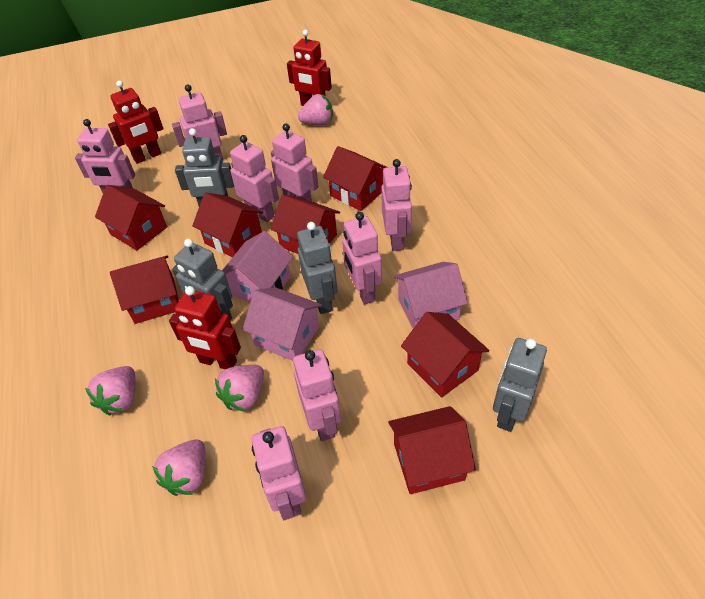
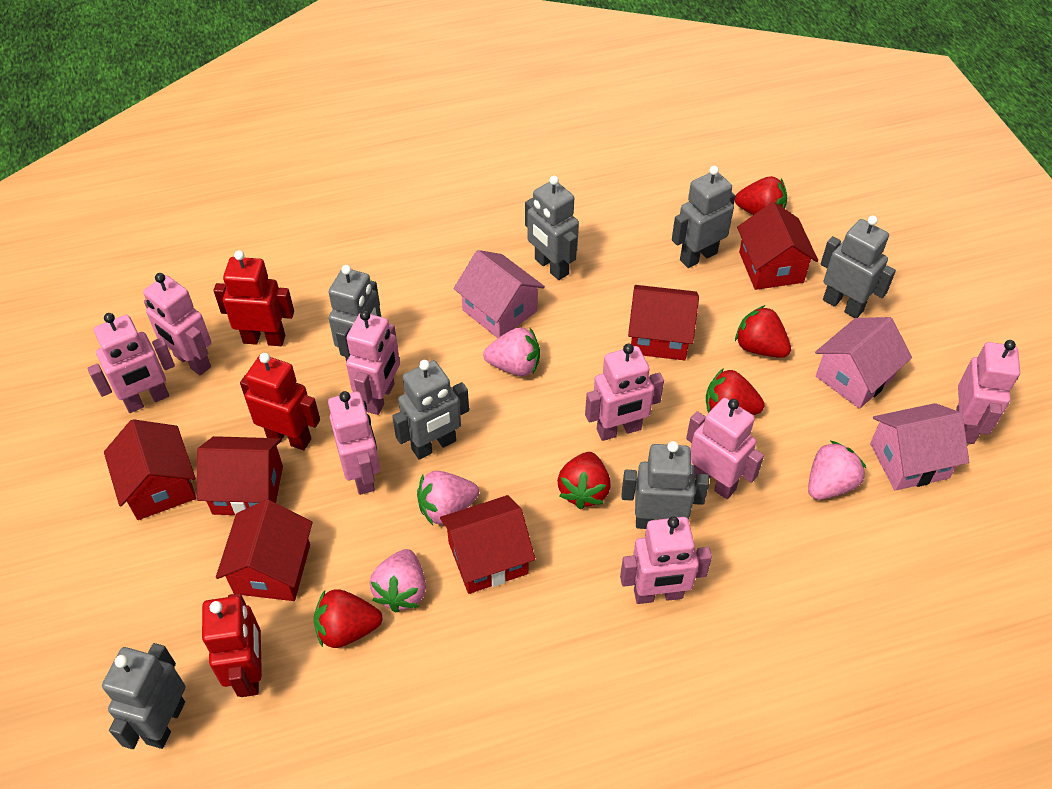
grey robot: [172,239,233,320] [175,128,234,206] [297,222,338,314] [493,338,547,432] = 4 -> [102,643,185,749] [328,265,381,362] [392,360,469,459] [525,176,579,280] [622,441,709,529] [672,166,735,268] [821,216,896,318] = 7
red house: [95,185,167,251] [110,255,179,324] [192,193,263,257] [270,195,340,254] [323,146,387,211] [388,406,476,494] [401,312,490,397] = 7 -> [104,419,196,520] [197,436,283,515] [216,500,313,601] [440,495,535,594] [628,285,699,360] [737,202,818,290] = 6
red strawberry: none = 0 -> [314,589,383,648] [557,452,611,509] [706,368,765,415] [735,176,787,215] [735,305,791,358] = 5

